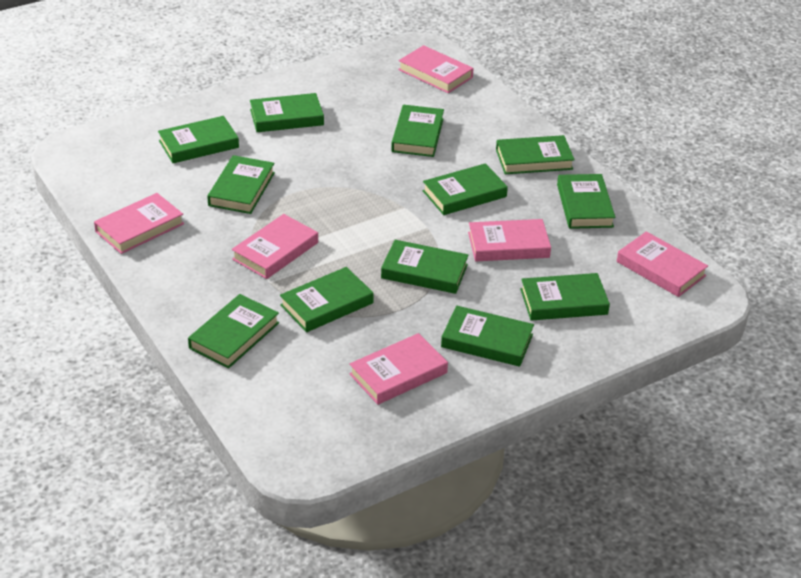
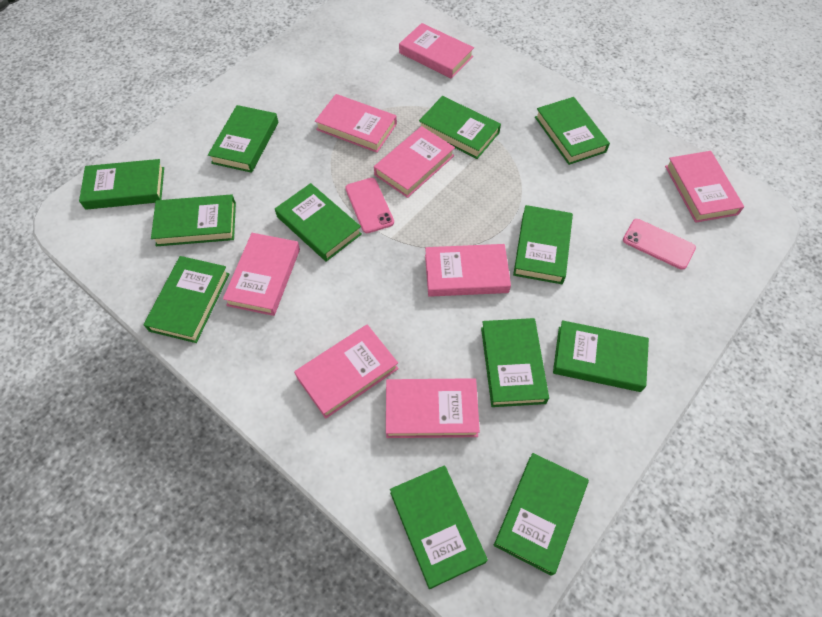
pink book: [94,193,184,254] [232,214,318,279] [349,333,448,405] [398,45,474,93] [468,219,551,261] [617,231,708,297] = 6 -> [223,233,300,316] [294,324,399,419] [315,94,397,153] [374,126,455,198] [386,378,480,438] [399,23,474,79] [425,244,511,297] [665,151,744,223] = 8
pink phone: none = 0 -> [345,178,394,233] [623,219,696,270] = 2

